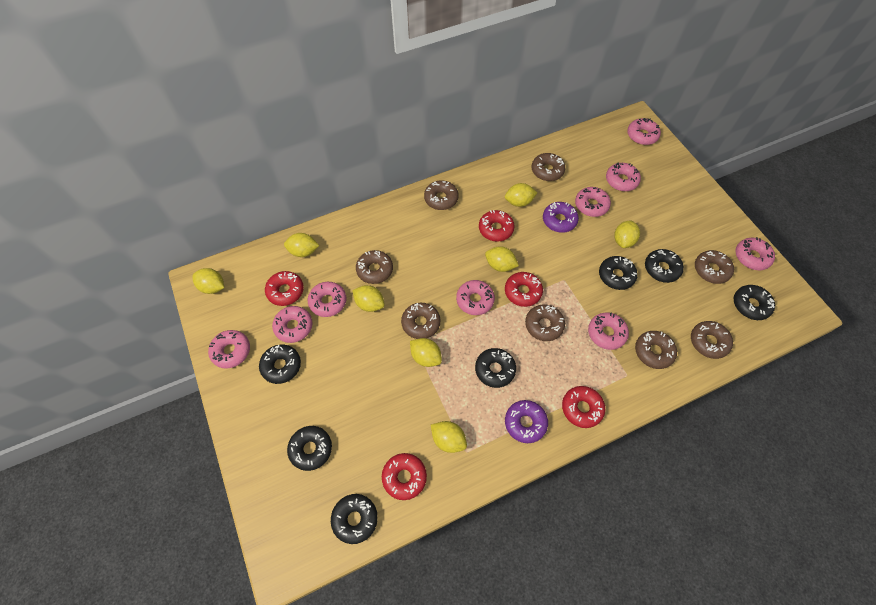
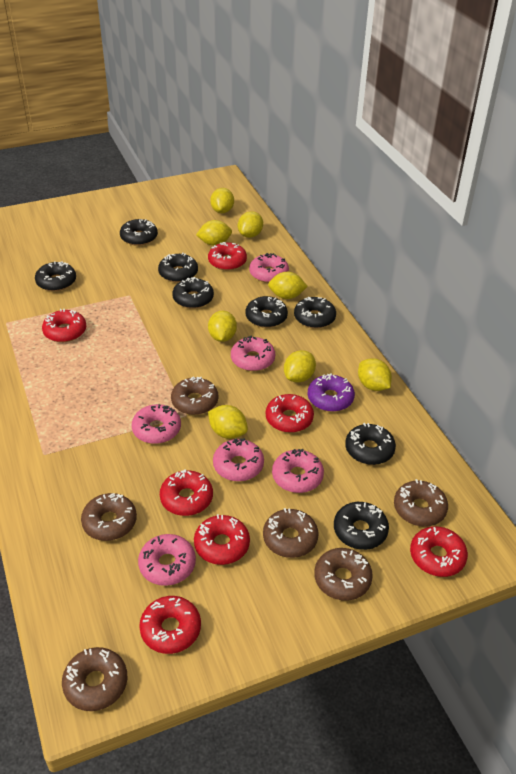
black donut: [259,345,301,384] [287,426,332,471] [331,494,378,544] [475,348,516,388] [599,256,637,290] [645,249,684,283] [734,285,775,320] = 7 -> [35,261,76,291] [120,219,158,246] [158,253,198,282] [172,277,214,309] [246,296,288,328] [294,297,336,328] [334,502,389,550] [345,423,396,465] = 8
brown donut: [356,250,393,284] [401,303,441,339] [424,180,459,210] [525,305,565,341] [532,153,565,181] [635,331,677,369] [691,321,733,359] [695,250,734,284] = 8 -> [62,647,127,711] [81,493,137,541] [171,377,218,415] [263,508,318,558] [314,548,373,601] [394,479,448,526] = 6
pink donut: [208,330,250,369] [272,306,313,343] [308,282,347,317] [456,280,495,315] [575,187,611,217] [588,312,629,350] [606,163,641,191] [627,118,661,145] [736,237,775,270] = 9 -> [132,404,181,444] [138,534,196,586] [213,438,264,481] [231,336,275,371] [249,253,289,283] [272,449,324,493] = 6
purple donut: [505,400,548,443] [543,202,579,233] = 2 -> [308,373,355,412] = 1
red donut: [265,271,304,306] [382,453,427,500] [479,210,515,242] [505,272,543,307] [562,386,605,428] = 5 -> [42,309,86,342] [139,596,201,654] [160,469,213,516] [194,514,250,565] [208,242,247,270] [266,394,314,433] [410,526,468,577] = 7

